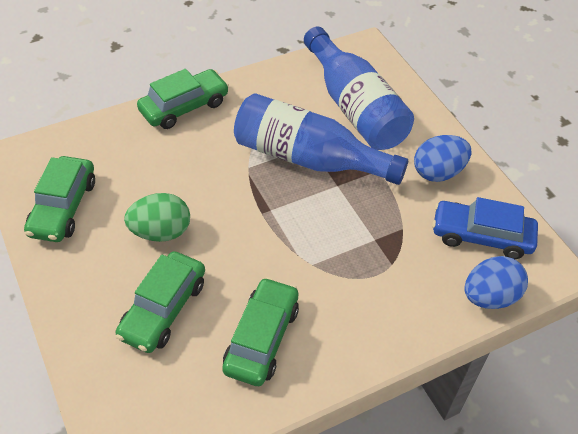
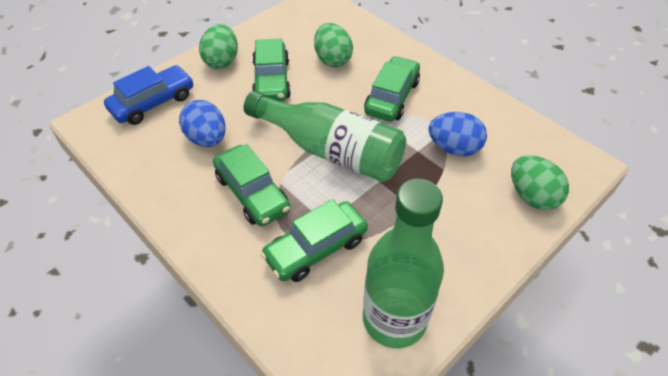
blue bottle: [234,93,408,185] [304,26,414,150] = 2 -> none = 0
green bottle: none = 0 -> [244,91,406,182] [363,179,444,348] = 2
green egg: [124,193,190,242] = 1 -> [199,24,238,69] [314,23,353,67] [511,155,569,210] = 3

